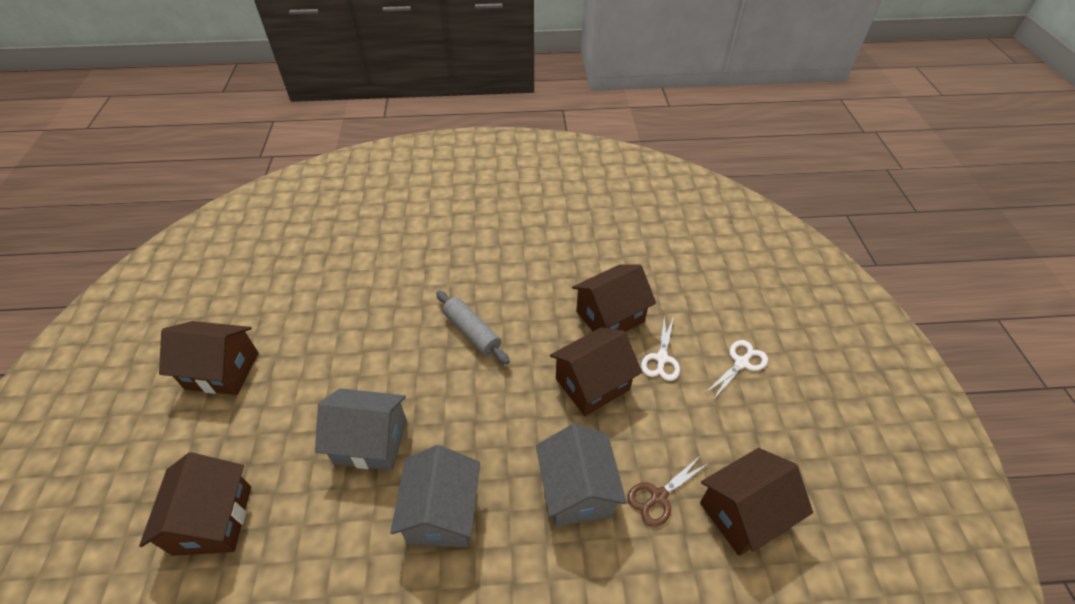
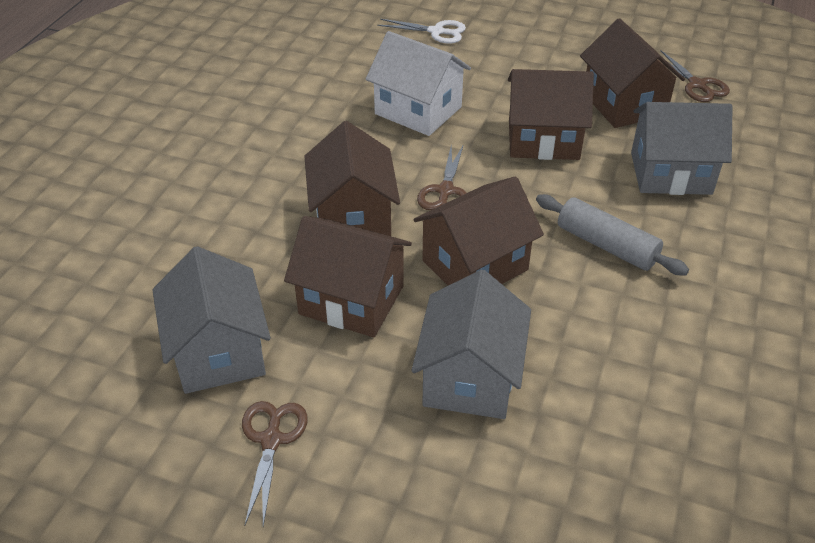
brown scissors: [627,455,709,527] = 1 -> [242,401,308,526] [417,144,466,210] [661,51,730,102] = 3
white house: none = 0 -> [366,31,471,136] = 1
white scissors: [641,314,680,381] [707,340,768,399] = 2 -> [377,19,466,44] = 1

